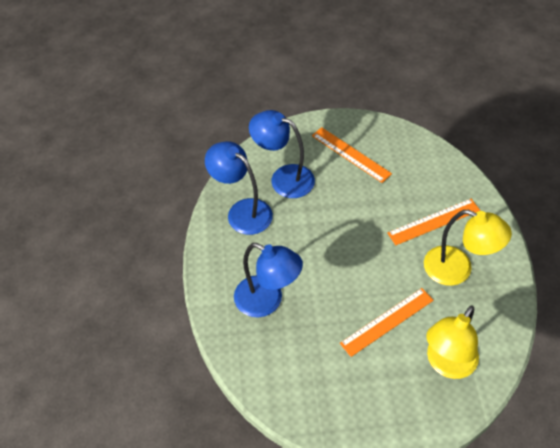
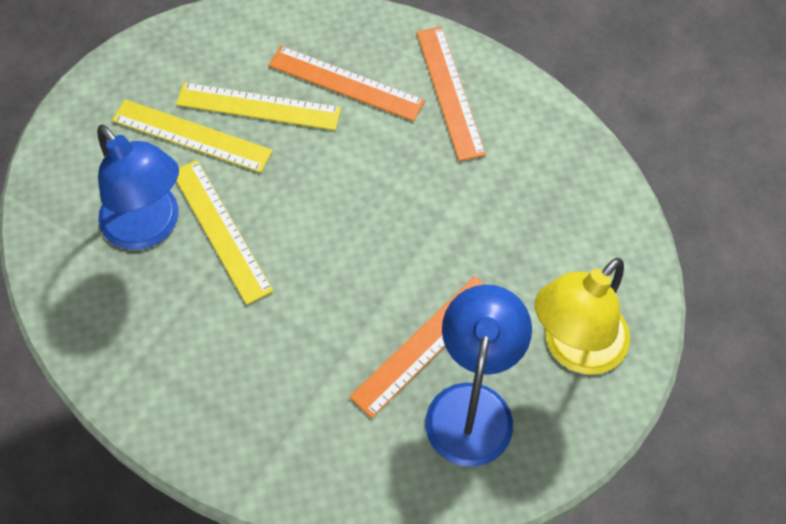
blue lamp: [205,141,273,235] [234,243,303,318] [249,110,315,198] = 3 -> [97,125,179,250] [425,285,532,467] = 2
yellow lamp: [424,210,512,286] [426,305,479,379] = 2 -> [535,258,630,375] = 1
yellow ruler: none = 0 -> [112,99,273,173] [176,82,341,130] [177,160,273,305] = 3

